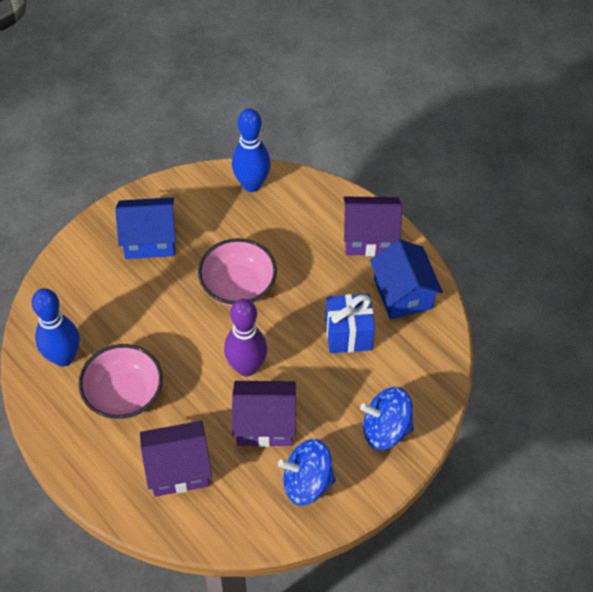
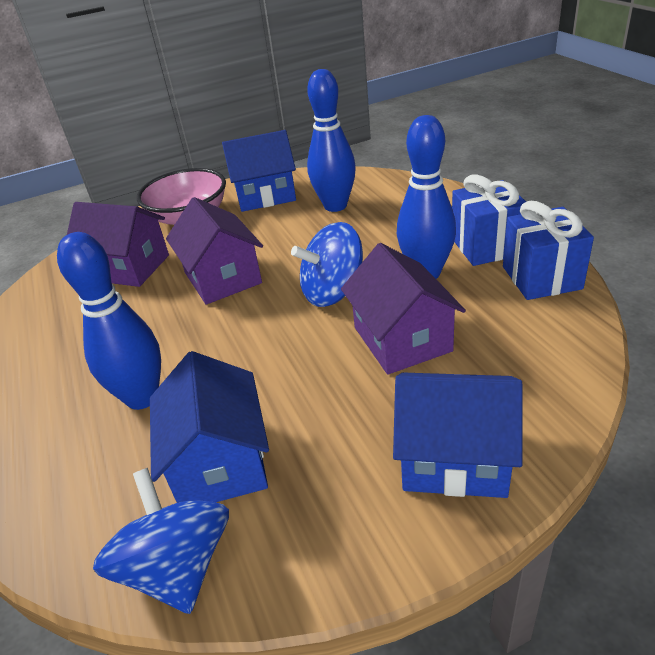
blue bowling pin: [32,288,80,367] [232,108,271,192] = 2 -> [57,232,161,410] [307,69,356,212] [397,115,456,279] = 3
blue gift: [325,294,375,353] = 1 -> [452,174,526,266] [503,201,594,300] = 2
blue house: [115,197,176,259] [370,239,443,320] = 2 -> [150,351,269,503] [222,130,296,212] [393,373,522,498] = 3
pink bowl: [78,344,163,419] [198,238,277,306] = 2 -> [137,168,226,225] = 1
purple bowling pin: [224,299,267,376] = 1 -> none = 0

